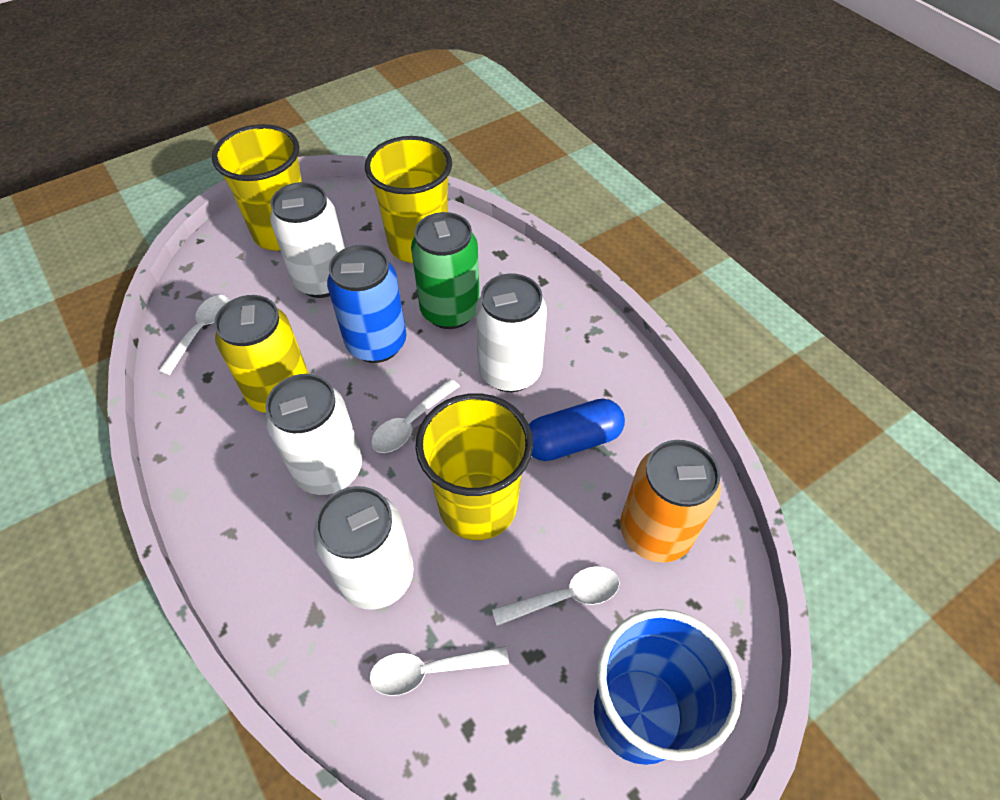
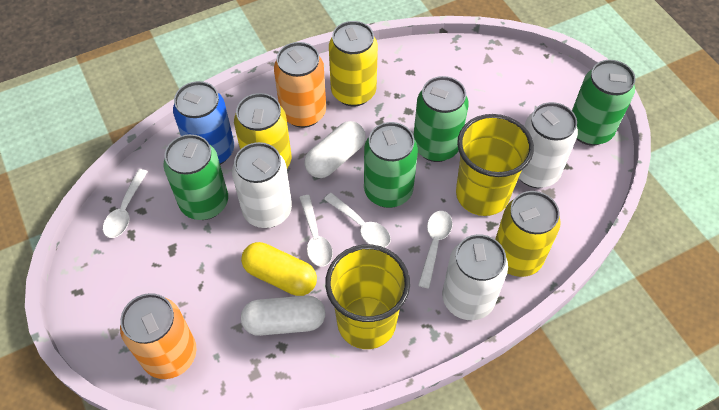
blue capsule: [529,398,625,461] = 1 -> none = 0
blue cup: [594,609,742,765] = 1 -> none = 0
green can: [411,212,480,329] = 1 -> [163,134,228,220] [364,122,418,208] [413,76,469,162] [572,60,636,146] = 4
orange can: [620,440,721,562] = 1 -> [120,293,197,379] [274,42,326,128] = 2
white can: [265,374,362,495] [270,182,345,298] [314,486,414,610] [476,273,547,392] = 4 -> [232,142,292,228] [442,234,508,320] [519,102,578,188] = 3
white capsule: none = 0 -> [241,295,325,336] [305,121,366,178] = 2
yellow can: [214,295,309,413] = 1 -> [234,93,291,168] [329,21,378,106] [495,191,560,277] = 3
yellow capsule: none = 0 -> [241,242,317,296] = 1
yellow cup: [212,124,302,251] [365,136,452,263] [415,393,533,540] = 3 -> [325,244,410,349] [456,114,534,216] = 2

